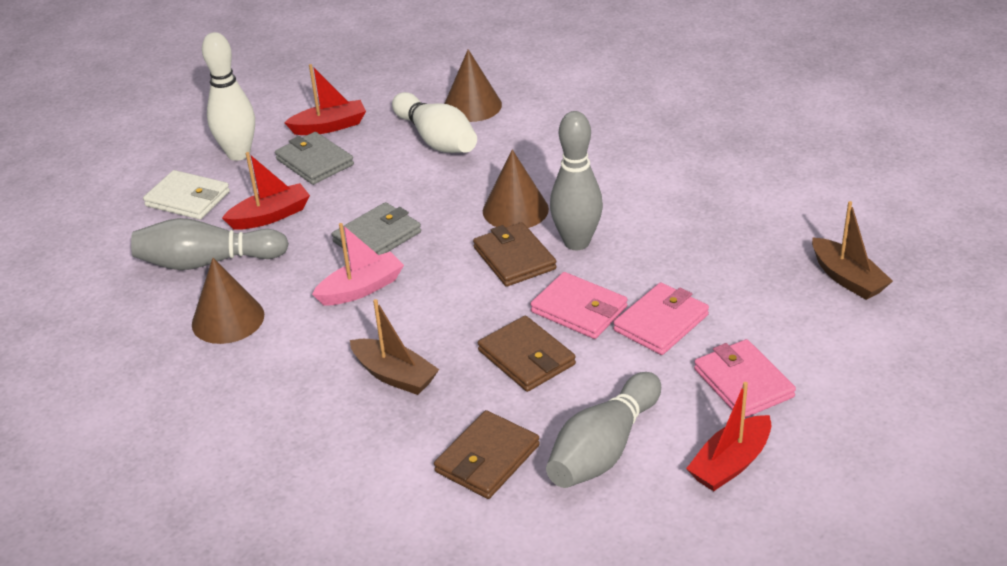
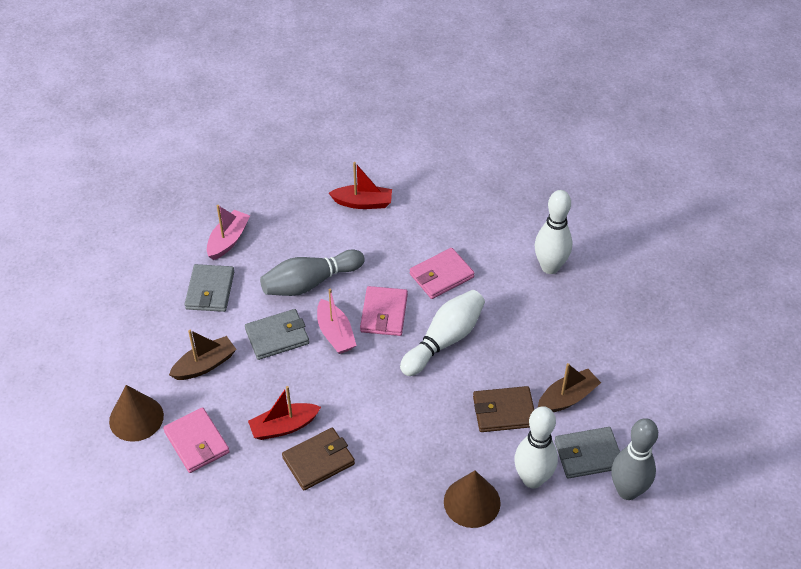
brown cone: [192,258,264,344] [444,49,502,122] [483,150,549,228] = 3 -> [109,385,164,442] [444,471,501,528] = 2
brown wallet: [434,410,540,499] [473,222,557,287] [478,315,576,392] = 3 -> [282,428,355,490] [473,386,534,432] = 2
grey bowling pin: [131,218,289,270] [546,372,661,488] [550,111,603,250] = 3 -> [260,250,365,296] [611,418,658,500] = 2
grey wallet: [275,132,354,185] [331,202,421,255] = 2 -> [185,264,234,312] [245,309,309,360] [554,427,620,479] = 3
pink boat: [312,223,404,305] = 1 -> [207,205,250,260] [317,289,357,354] = 2
red boat: [222,152,310,230] [284,64,366,135] [686,382,771,491] = 3 -> [248,386,321,440] [329,162,392,209] = 2
white bowling pin: [202,32,255,161] [392,92,477,153] = 2 -> [400,290,485,376] [514,406,558,488] [535,190,572,274] = 3
white wallet: [143,170,230,220] = 1 -> none = 0

